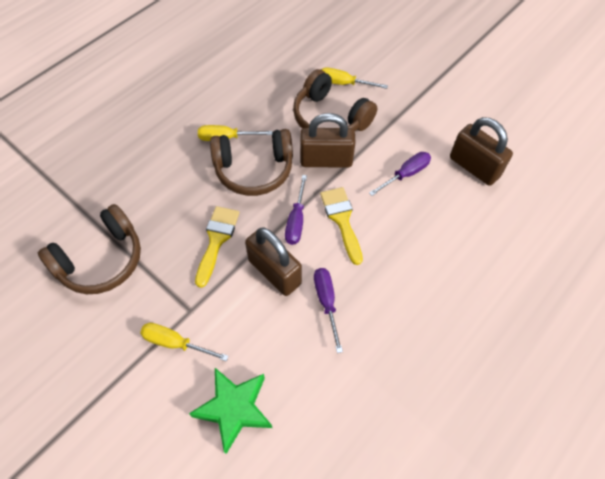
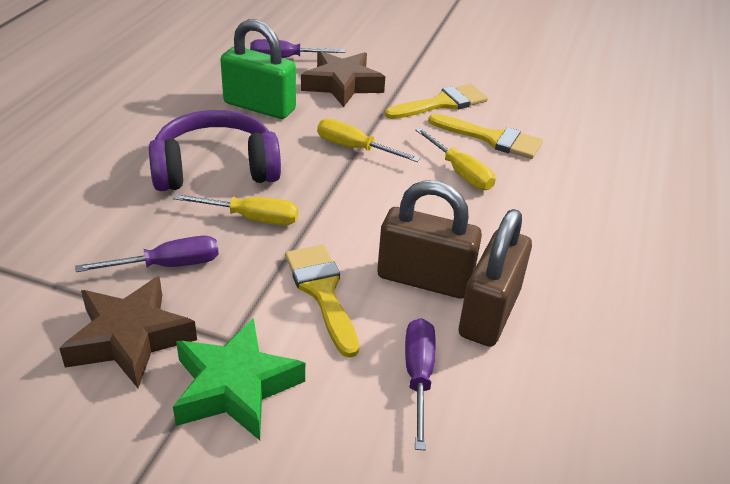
brown headphones: [38,204,141,294] [210,129,293,196] [293,69,377,131] = 3 -> none = 0
brown padlock: [245,228,302,296] [300,113,355,168] [450,117,513,186] = 3 -> [377,180,482,299] [459,209,532,347] = 2
brown star: none = 0 -> [59,276,197,388] [301,51,385,107] = 2
green padlock: none = 0 -> [220,19,296,119] = 1
purple headphones: none = 0 -> [149,110,281,191] = 1
yellow brush: [195,206,240,288] [320,187,363,265] = 2 -> [285,245,359,358] [385,84,488,119] [428,114,543,159] = 3

